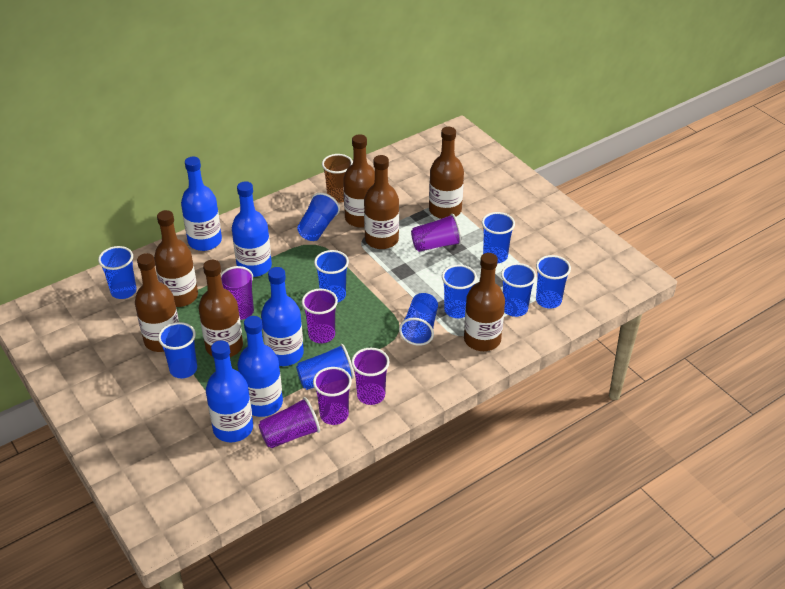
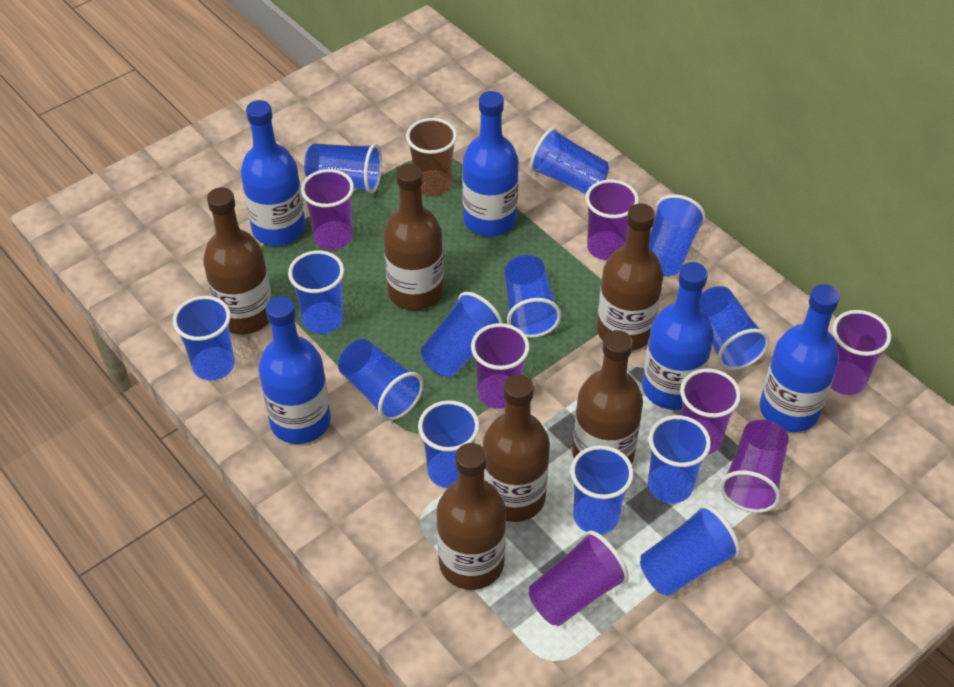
blue cup: [98,246,137,299] [158,322,197,379] [296,344,354,390] [297,193,340,241] [314,250,349,302] [399,293,438,346] [442,265,477,318] [482,212,515,264] [501,263,536,317] [536,255,571,309] = 10 -> [173,296,235,380] [288,251,344,334] [304,143,382,194] [338,339,424,421] [418,400,480,488] [421,292,503,377] [505,255,561,338] [530,128,609,194] [570,445,634,534] [640,505,740,596] [648,415,711,504] [649,194,706,276] [700,286,769,370] = 13
brown bottle: [135,253,179,352] [154,210,198,307] [199,260,243,357] [343,134,375,228] [364,155,399,249] [429,127,464,219] [464,253,505,351] = 7 -> [203,187,272,334] [383,164,444,310] [437,443,506,590] [483,374,550,522] [572,330,643,464] [597,203,663,350] = 6
purple cup: [221,266,254,320] [258,397,320,449] [302,289,338,343] [313,367,352,425] [351,348,389,405] [411,214,462,252] = 6 -> [301,169,354,250] [471,323,530,409] [529,531,629,626] [585,179,639,260] [680,368,741,455] [720,420,789,513] [830,310,891,395] = 7

